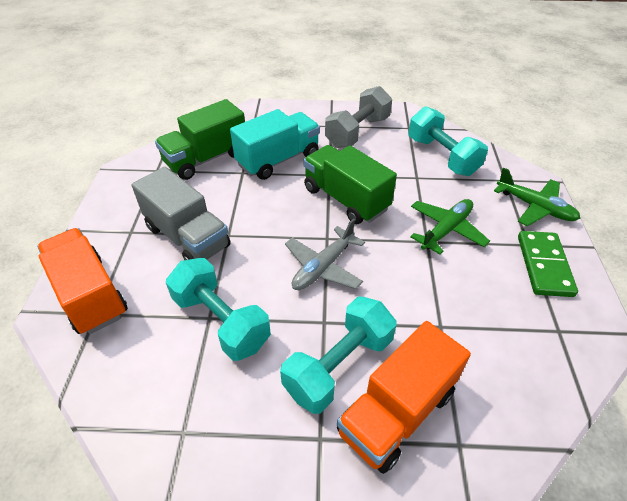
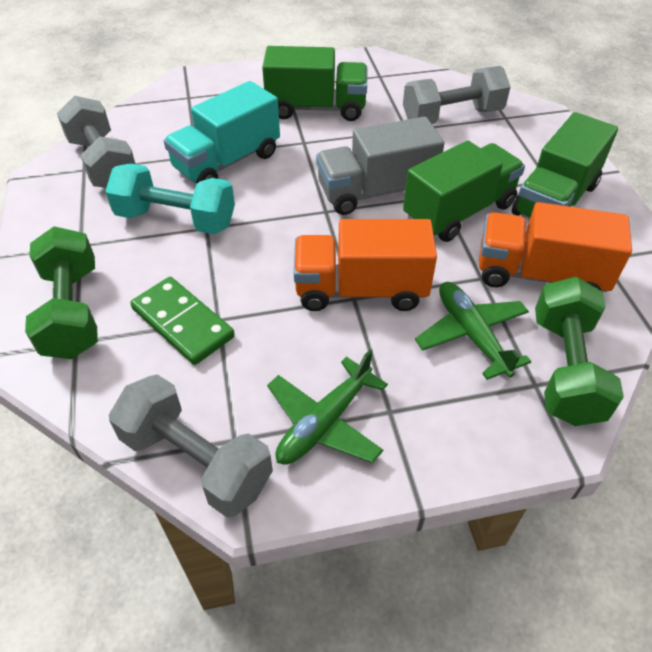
green dumbbell: none = 0 -> [25,227,98,359] [535,277,624,426] = 2
green truck: [155,99,245,180] [303,145,397,224] = 2 -> [262,46,368,121] [403,140,525,242] [512,112,618,219] = 3
grey dumbbell: [325,86,392,148] = 1 -> [57,96,135,188] [109,374,273,517] [403,66,510,124] = 3
grey plane: [285,218,365,290] = 1 -> none = 0
turquoise dumbbell: [166,257,271,361] [280,297,397,414] [409,106,488,176] = 3 -> [105,163,235,234] = 1

